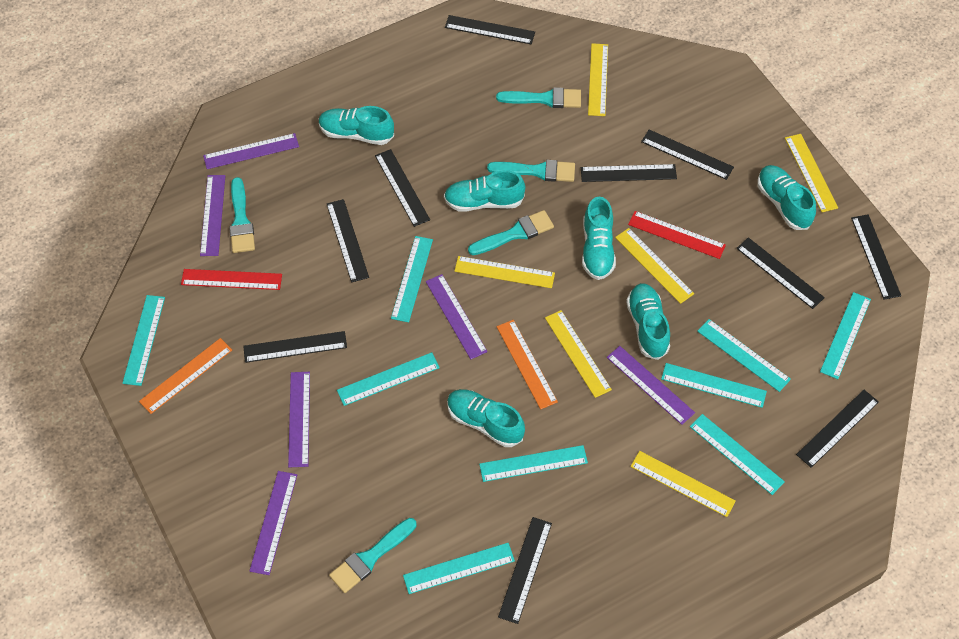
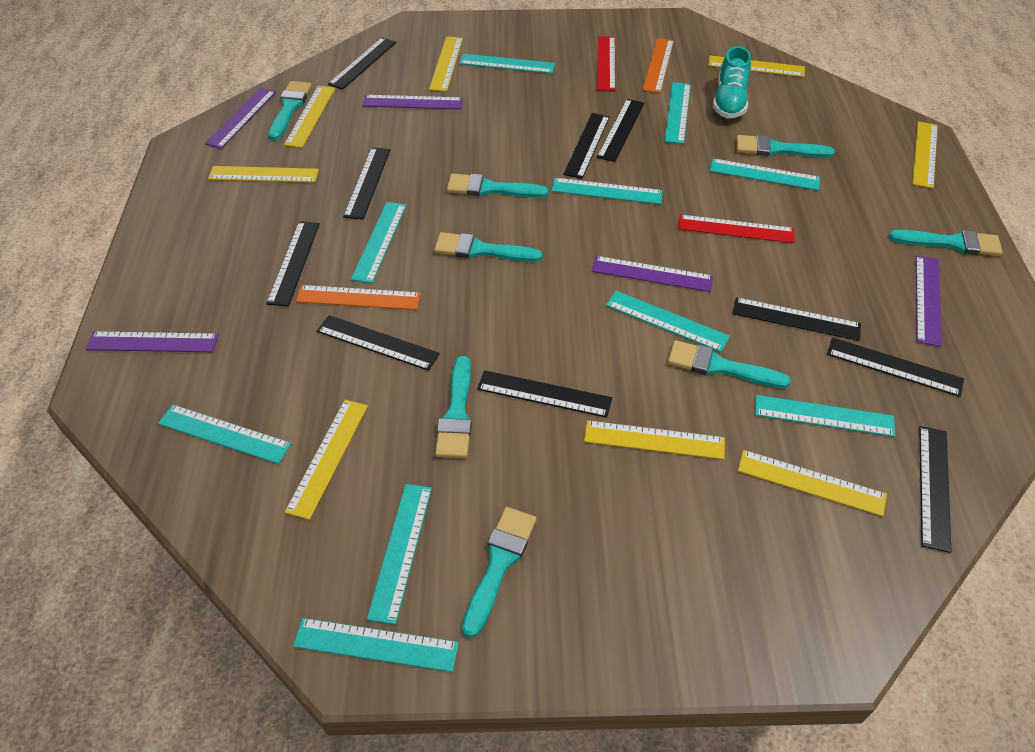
purple ruler: [200,175,225,256] [203,133,299,169] [250,471,297,575] [288,372,310,467] [426,274,488,359] [607,346,695,425] = 6 -> [86,331,219,352] [205,87,276,149] [362,95,463,109] [592,256,713,292] [916,255,942,347] = 5
turquoise brush: [229,177,255,253] [329,518,417,593] [468,210,554,255] [487,160,575,182] [496,87,581,108] = 5 -> [268,81,312,140] [434,232,542,262] [435,356,472,458] [447,174,548,198] [462,507,536,638] [668,340,791,388] [736,135,835,158] [889,230,1003,256] = 8
turquoise ruler: [123,295,165,386] [337,352,440,406] [391,236,433,322] [403,543,515,594] [479,445,588,482] [661,363,767,408] [690,414,785,495] [697,319,791,392] [820,292,871,379] = 9 -> [158,404,291,464] [293,618,459,672] [351,202,406,283] [367,484,432,625] [459,54,555,74] [552,178,663,204] [606,291,730,352] [665,82,691,144] [710,158,820,190] [755,395,895,437] = 10
turquoise shoe: [319,106,394,145] [444,170,525,212] [447,389,525,447] [582,197,616,280] [626,283,670,360] [757,165,816,230] = 6 -> [713,46,751,119] = 1
yellow ruler: [455,256,555,288] [545,310,612,398] [588,43,608,116] [615,228,694,304] [630,451,736,517] [785,134,838,212] = 6 -> [208,166,319,182] [284,86,335,148] [285,400,368,520] [429,37,463,92] [584,420,725,459] [708,56,805,77] [738,450,887,516] [912,121,938,189] = 8

